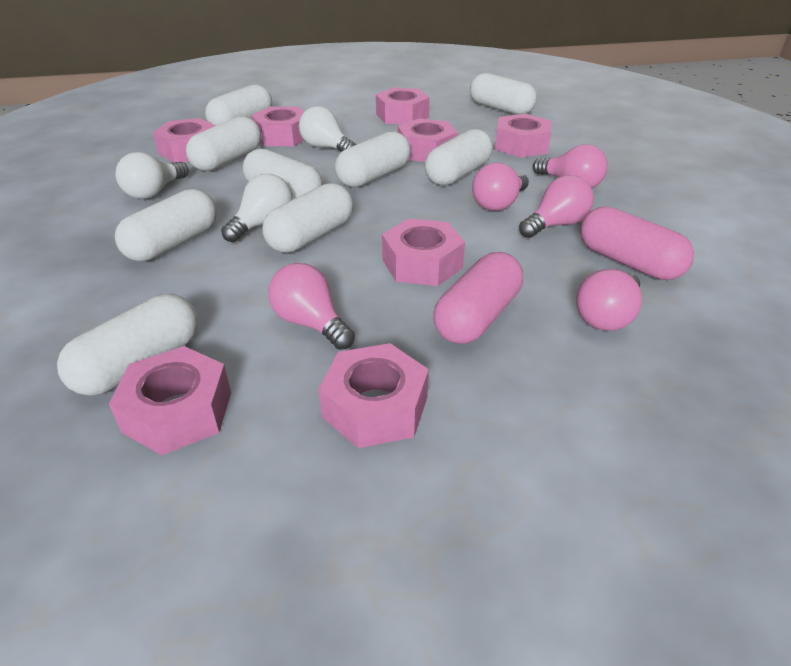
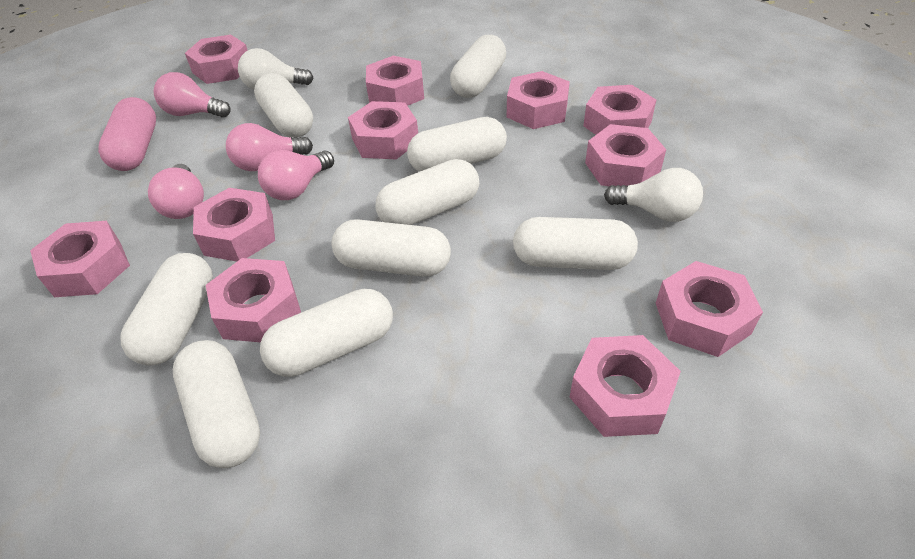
pink capsule: [433,252,523,344] [580,206,694,280] = 2 -> [98,97,156,171] = 1
pink light bulb: [268,263,355,350] [472,162,529,211] [519,175,594,238] [533,144,608,189] [576,269,642,331] = 5 -> [148,164,204,219] [154,72,231,117] [226,123,313,171] [258,150,334,200] = 4
pink nut: [109,346,231,455] [153,118,216,163] [251,106,305,146] [319,343,429,448] [376,88,430,125] [382,218,465,286] [398,118,458,162] [495,114,551,158] = 8 -> [30,221,130,297] [185,35,248,84] [193,188,275,262] [206,258,301,342] [348,101,418,159] [366,56,424,106] [507,71,570,129] [569,335,681,437] [583,85,656,135] [585,124,666,186] [656,261,763,357] = 11
white light bulb: [116,152,189,199] [221,174,293,242] [299,106,356,152] = 3 -> [238,48,314,90] [604,168,703,222] = 2

